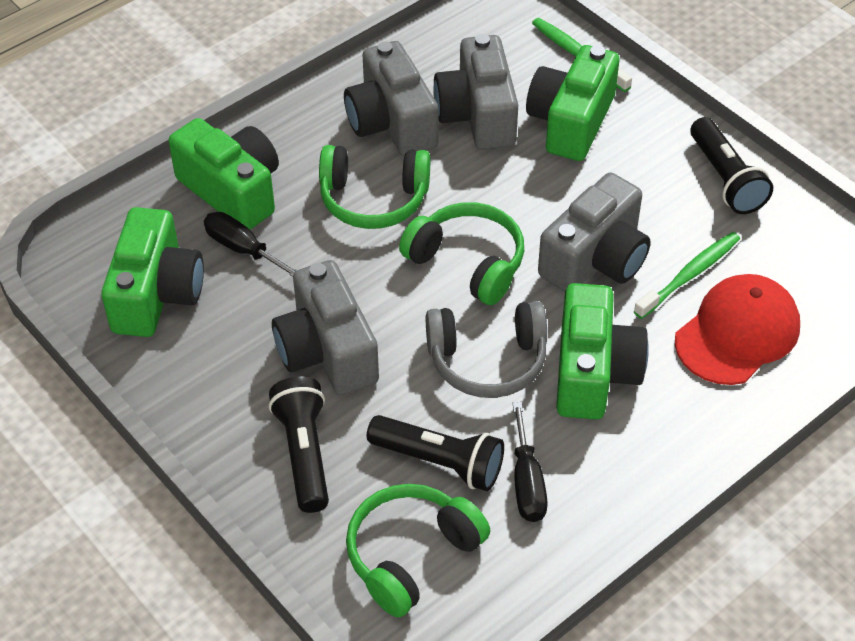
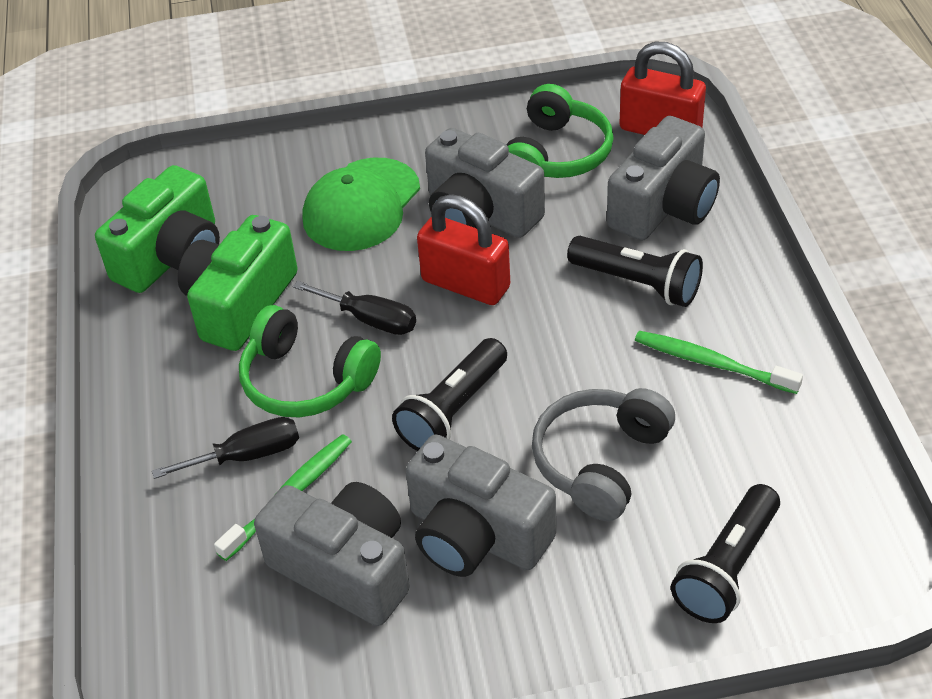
green camera: [101,207,204,337] [169,118,279,230] [526,45,619,161] [556,283,649,419] = 4 -> [95,165,220,293] [178,215,298,351] = 2
green cap: none = 0 -> [303,158,420,251] = 1
green headphones: [319,145,430,229] [346,484,490,617] [399,202,524,305] = 3 -> [239,305,381,417] [506,84,614,178] = 2
red cap: [675,274,800,385] = 1 -> none = 0
red padlock: none = 0 -> [417,194,510,305] [619,41,706,135] = 2

